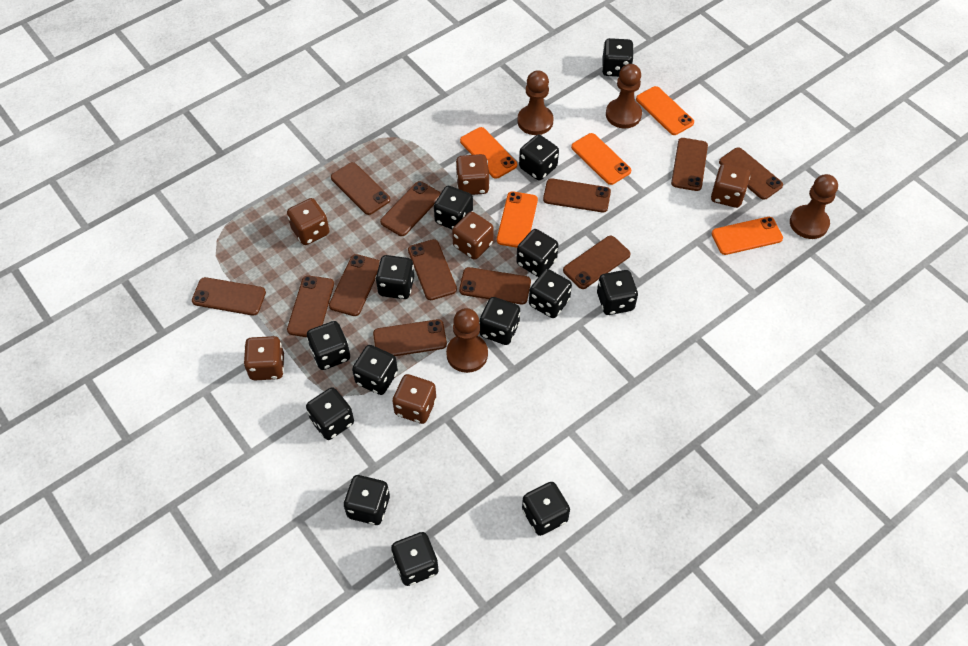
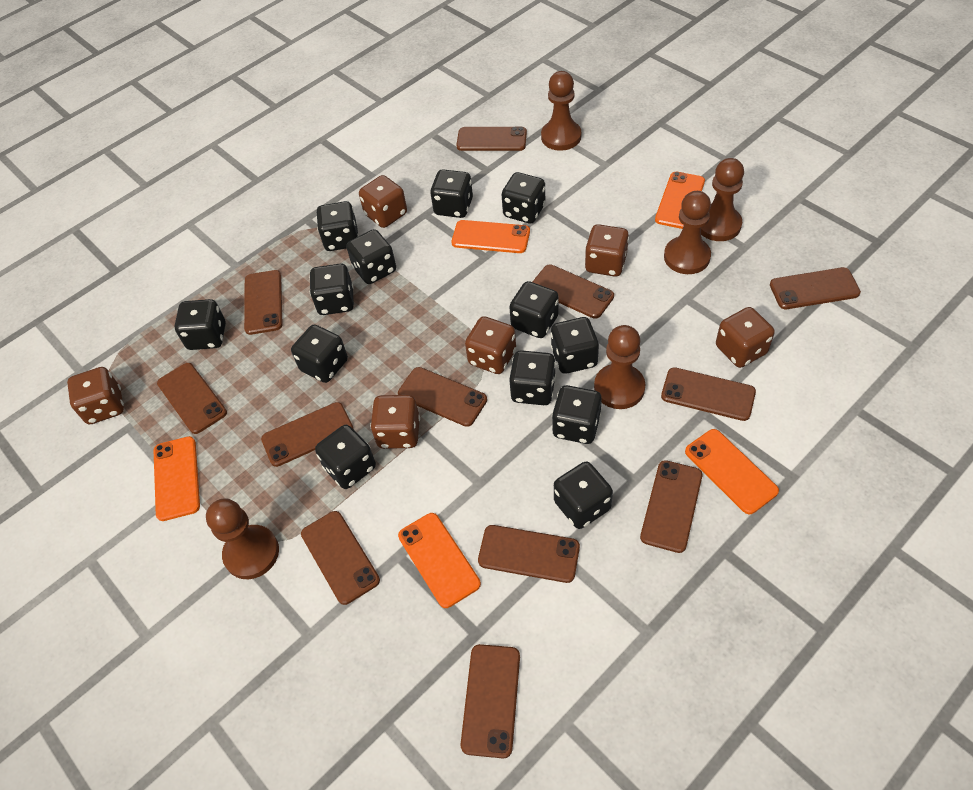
black dice: [306,387,354,440] [307,321,350,370] [344,475,390,525] [352,345,398,395] [376,255,414,299] [391,532,439,586] [434,186,473,229] [479,297,520,345] [516,229,559,277] [519,135,559,181] [522,482,570,536] [529,269,572,318] [597,270,638,315] [602,38,634,77] = 14 -> [175,299,226,350] [291,325,348,383] [309,264,354,315] [315,425,376,489] [317,201,359,251] [346,229,396,284] [430,169,473,218] [502,172,545,224] [509,281,559,338] [509,350,556,405] [550,317,599,374] [552,385,602,444] [554,462,613,529] = 13
brown pawn: [446,308,488,373] [517,70,553,135] [606,64,642,129] [790,174,838,239] = 4 -> [206,498,279,579] [541,71,581,151] [594,325,645,409] [664,191,711,274] [701,158,744,241] = 5

